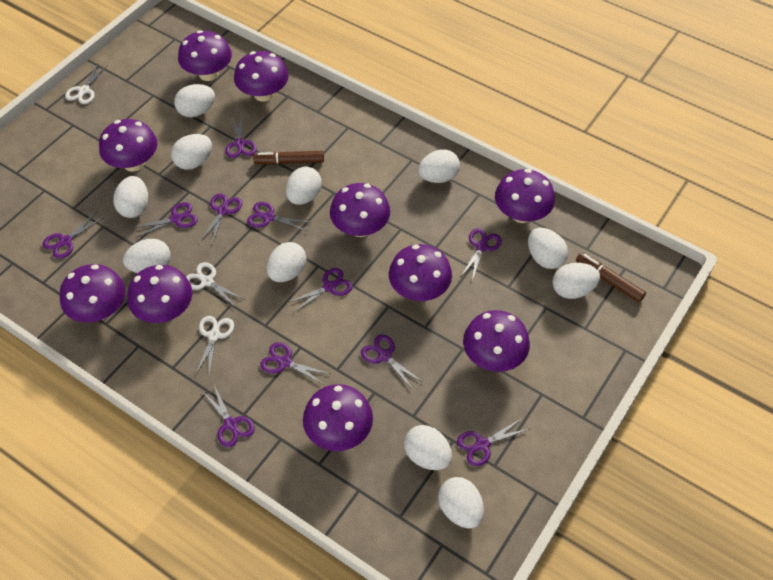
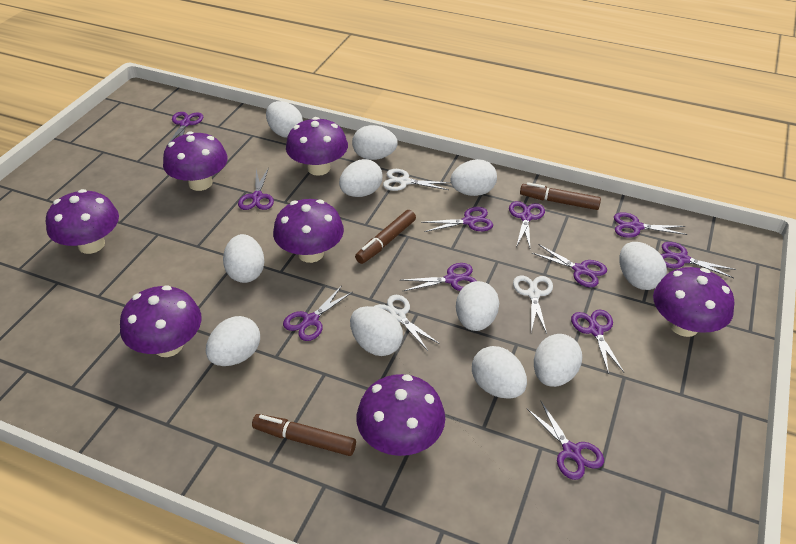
brown marker: [253,151,324,165] [576,253,646,303] = 2 -> [252,414,356,456] [355,210,416,264] [520,182,601,210] = 3
purple mushroom: [59,264,125,323] [99,119,157,172] [127,265,193,323] [178,30,232,81] [234,51,289,102] [303,384,373,451] [330,183,390,237] [389,244,452,301] [463,310,530,372] [495,169,555,223] = 10 -> [46,189,119,254] [120,285,202,357] [163,131,228,191] [273,199,344,263] [286,117,348,176] [356,374,445,456] [653,267,734,337] = 7

